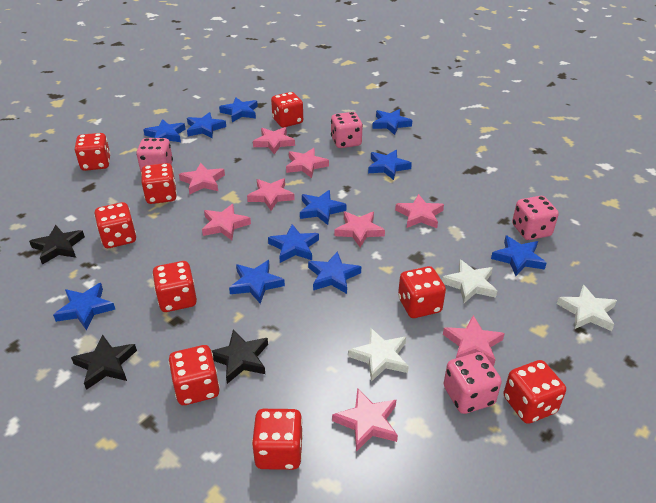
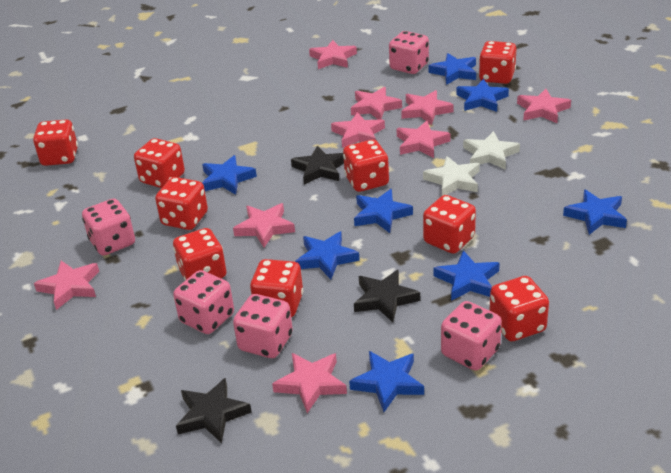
blue star: [53,283,116,330] [143,119,186,142] [187,112,226,138] [219,97,258,122] [229,260,285,304] [268,224,319,263] [300,190,346,225] [308,252,361,294] [368,150,412,180] [372,109,412,135] [491,235,546,276] = 11 -> [202,155,257,195] [295,231,360,279] [349,351,424,412] [354,189,413,233] [429,53,476,85] [434,250,500,301] [456,79,509,112] [563,189,627,235] = 8
pink dice: [136,138,173,171] [331,112,363,148] [444,352,502,414] [512,196,559,240] = 4 -> [82,199,135,256] [173,270,234,334] [233,294,293,358] [389,31,429,74] [441,301,502,370] = 5
white star: [348,328,409,382] [442,259,497,303] [557,285,617,331] = 3 -> [423,156,480,196] [463,131,520,170] = 2

